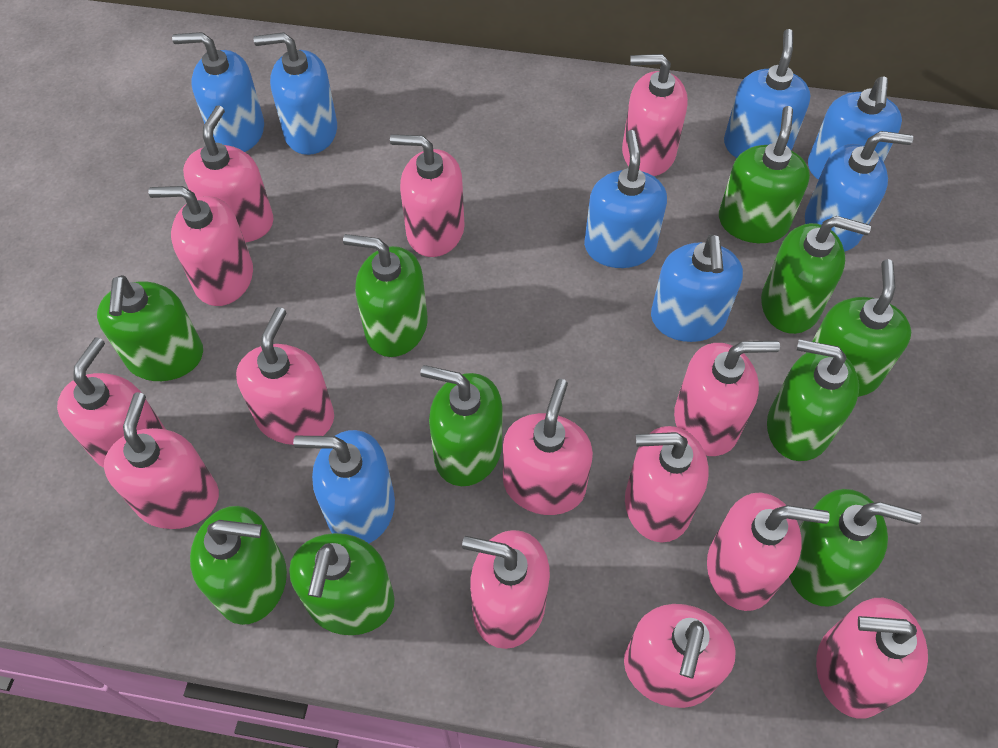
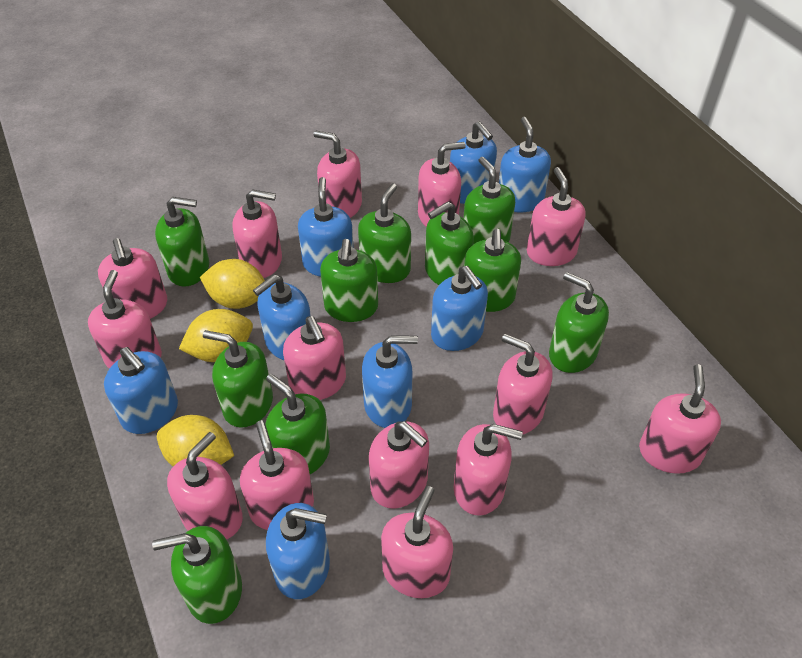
yellow lemon: none = 0 -> [157,415,234,466] [179,309,253,362] [200,259,265,309] = 3

